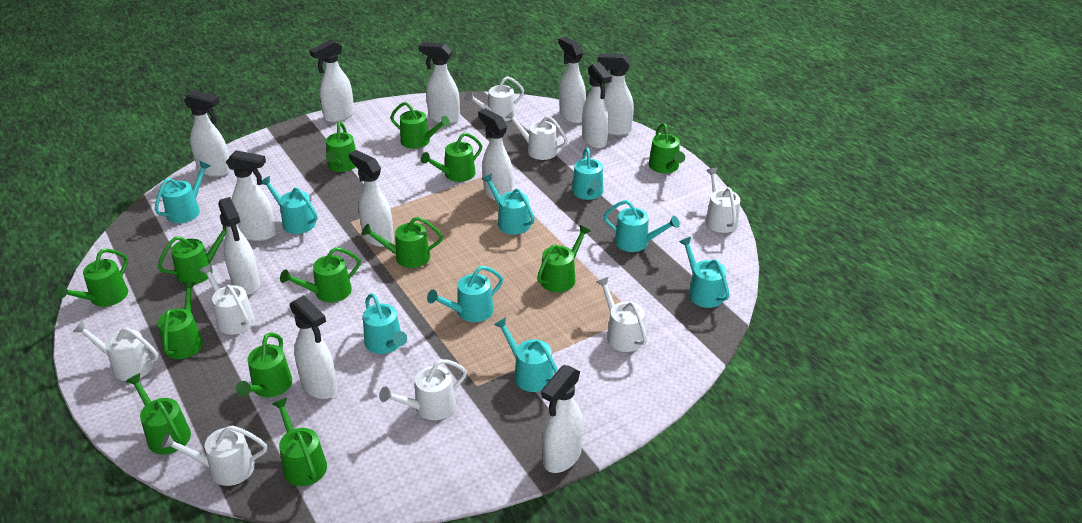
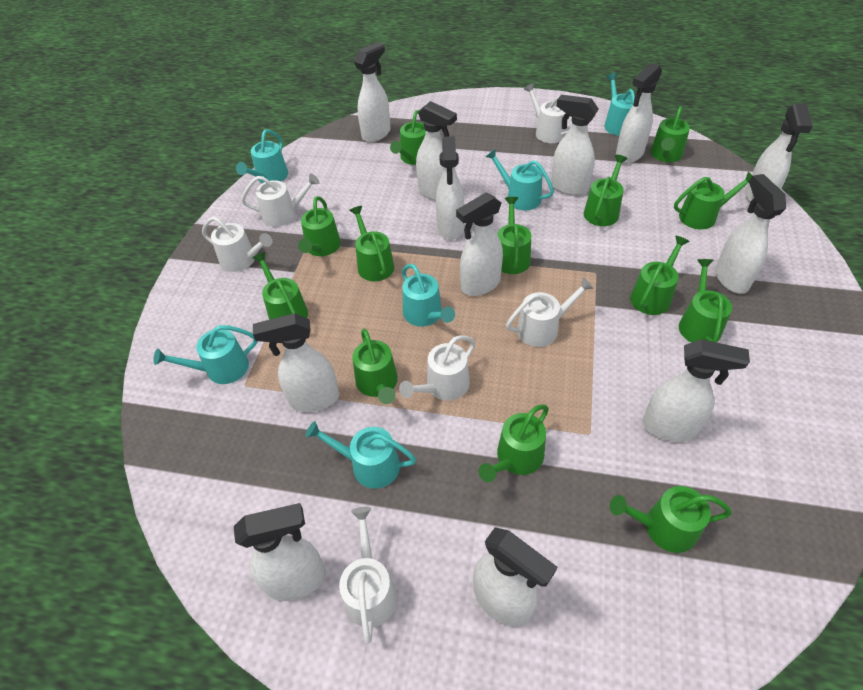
turquoise watering can: [155,161,210,223] [262,176,318,234] [363,293,407,354] [427,266,503,322] [482,173,535,235] [494,317,558,392] [572,148,603,200] [604,200,680,252] [679,237,730,308] = 9 -> [154,325,258,384] [236,129,288,183] [305,421,416,489] [402,264,455,326] [486,149,554,211] [604,73,635,136] = 6
white watering can: [73,321,159,381] [161,426,267,486] [199,264,255,335] [379,359,467,420] [465,76,524,122] [505,110,568,160] [596,277,647,352] [705,168,740,233] = 8 -> [202,216,272,272] [241,173,319,227] [339,507,398,643] [399,335,475,401] [506,277,594,347] [524,83,572,143] = 6

